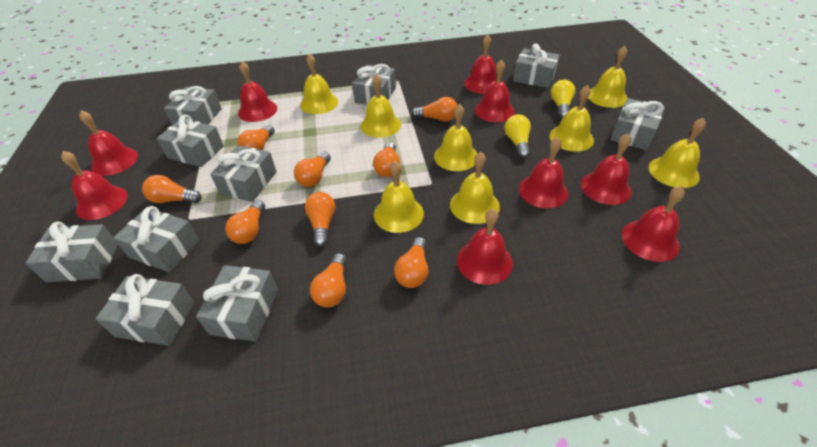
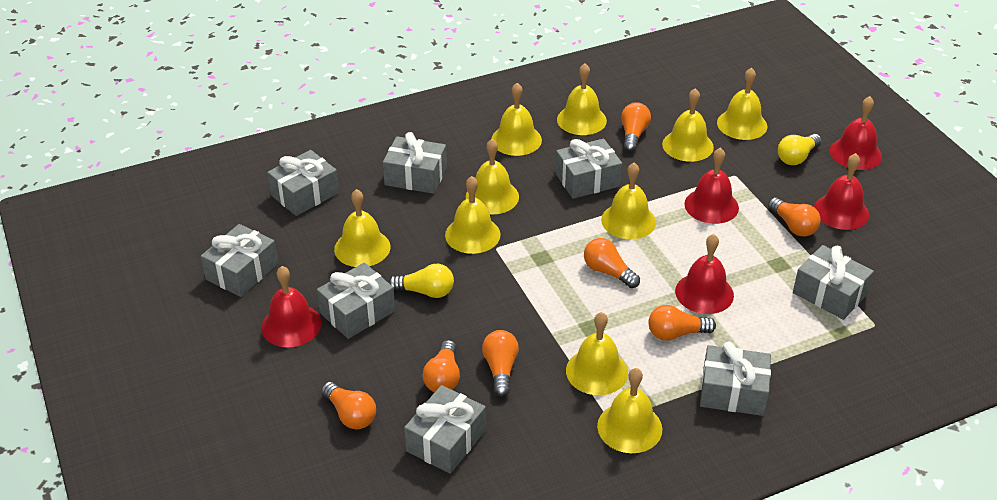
grey gift: [25,222,118,282] [96,274,195,346] [113,206,199,273] [157,115,224,167] [164,86,222,125] [196,265,278,341] [210,145,276,202] [352,64,396,105] [513,43,560,88] [610,98,665,150] = 10 -> [201,224,278,297] [267,150,339,216] [317,263,395,339] [383,132,447,194] [404,385,486,474] [555,139,622,199] [700,342,771,416] [793,245,874,320] = 8
orange light bulb: [142,175,201,203] [225,200,265,244] [237,125,275,150] [294,152,331,187] [305,192,335,247] [310,253,347,307] [373,142,400,177] [394,237,429,288] [411,97,457,122] = 9 -> [321,382,376,429] [423,340,460,392] [482,330,519,397] [584,238,640,288] [621,102,651,152] [648,305,716,341] [768,197,821,237] = 7
red bell: [61,151,128,220] [79,110,138,176] [238,61,277,122] [457,209,513,285] [464,34,497,94] [475,59,515,122] [519,137,568,208] [581,134,632,205] [622,186,685,262] = 9 -> [261,266,322,347] [675,234,734,314] [685,147,739,224] [814,153,869,230] [830,96,882,170] = 5
yellow bell: [300,54,338,114] [360,74,401,138] [374,161,424,233] [434,104,478,171] [450,152,500,224] [550,85,594,152] [588,46,628,108] [649,118,706,188] = 8 -> [334,189,390,267] [445,176,500,254] [466,139,519,215] [491,83,542,156] [557,63,607,135] [566,312,628,395] [597,368,662,453] [601,163,656,239] [662,88,714,162] [717,68,767,140] = 10

